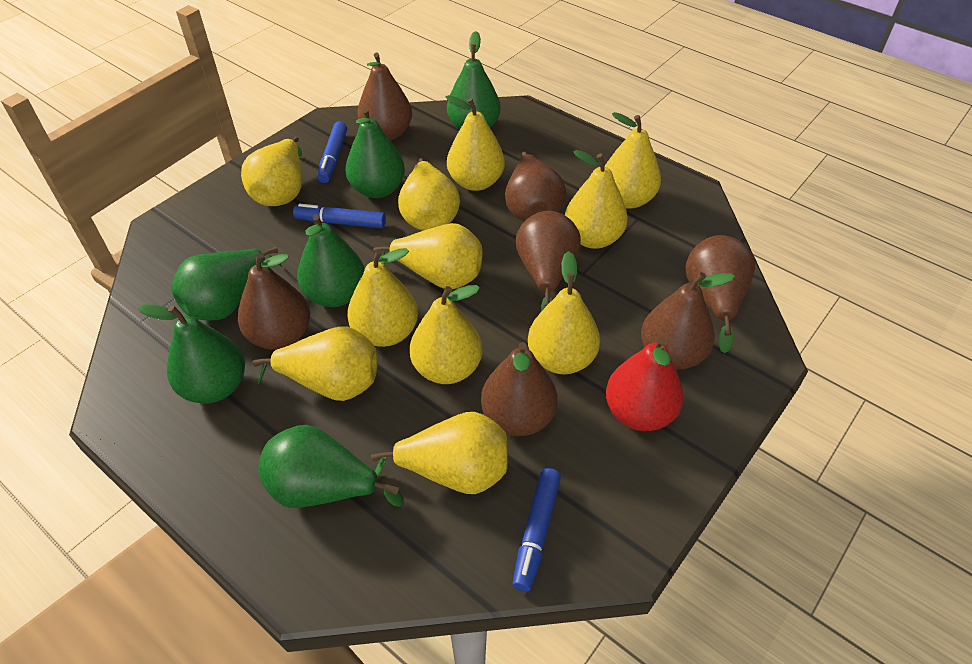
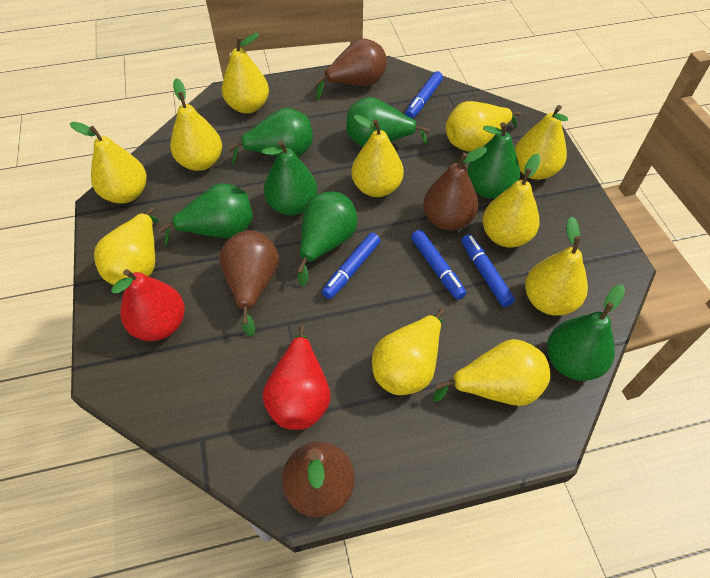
blue marker: [293,204,386,228] [317,121,347,183] [512,468,561,592] = 3 -> [322,233,381,299] [405,71,443,119] [411,230,467,300] [462,234,515,307] = 4
brown pear: [238,253,310,350] [357,53,412,140] [481,342,558,436] [505,152,566,222] [516,211,581,312] [641,272,735,370] [685,235,755,353] = 7 -> [220,230,279,336] [282,441,355,517] [315,38,387,100] [423,147,487,230] = 4
green pear: [138,304,245,404] [171,247,282,320] [258,425,403,508] [297,214,365,307] [345,108,405,198] [447,31,501,130] = 6 -> [158,183,253,246] [228,108,313,165] [262,140,317,215] [297,191,357,287] [346,97,430,147] [467,122,520,199] [547,284,625,381] = 7
red pear: [606,337,684,431] = 1 -> [111,269,185,341] [262,326,330,430] = 2

